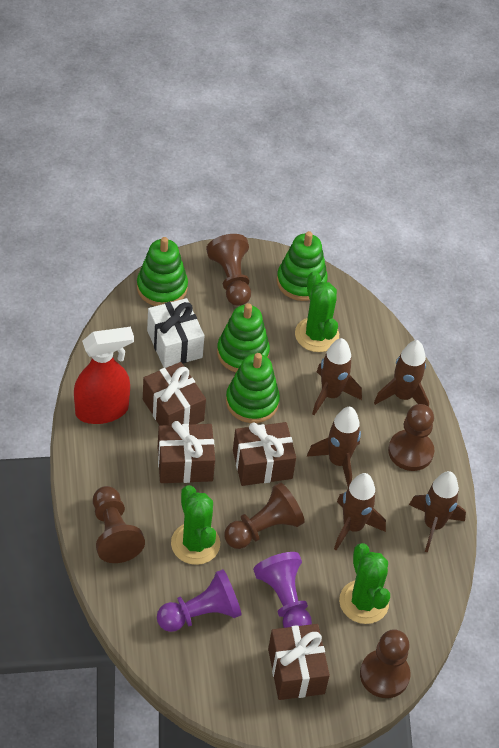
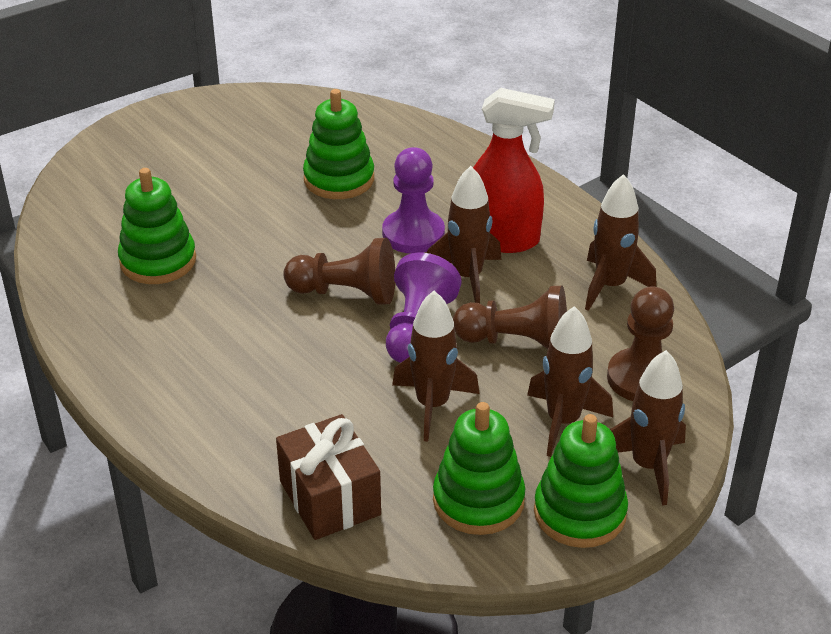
brown gift: [143,362,206,425] [158,421,215,483] [233,422,296,486] [268,624,330,700] = 4 -> [276,414,381,540] = 1
brown pawn: [93,486,145,563] [206,234,251,306] [225,482,305,549] [360,629,411,698] [388,404,434,471] = 5 -> [284,238,395,305] [453,286,567,349] [607,287,674,401] = 3
green cactus: [171,485,220,565] [295,271,339,352] [339,543,390,624] = 3 -> none = 0
white gift: [147,298,205,368] = 1 -> none = 0

